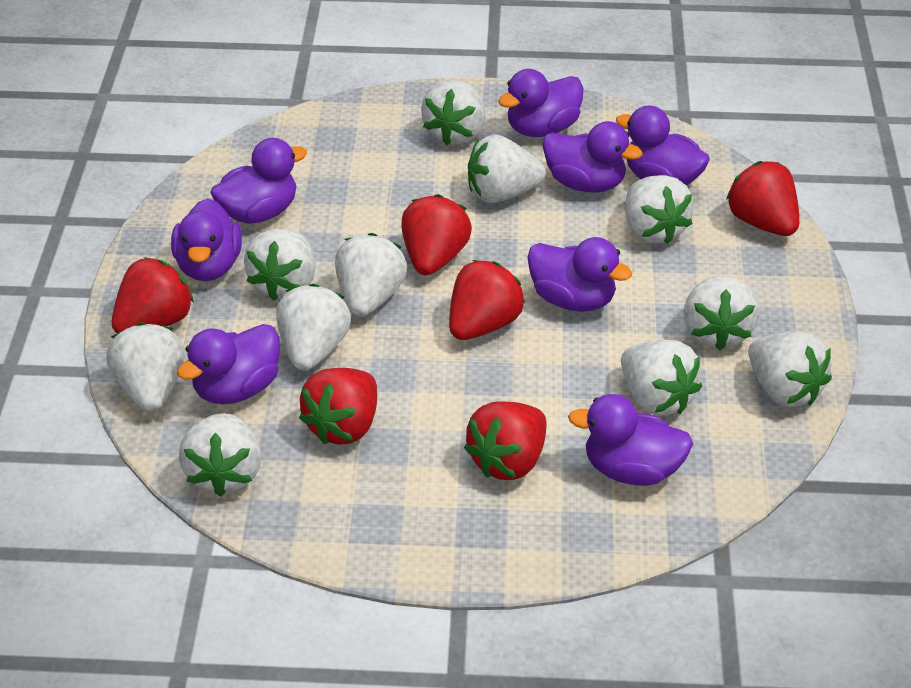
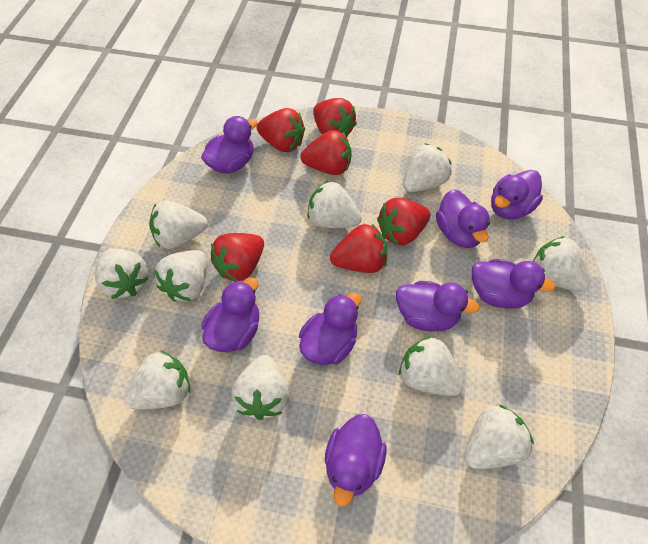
white strawberry: [106,322,185,411] [179,413,262,497] [244,229,316,301] [276,284,351,370] [335,233,407,316] [421,80,485,145] [468,134,546,203] [621,340,702,416] [625,175,694,244] [684,275,760,350] [748,332,832,407] = 11 -> [95,249,149,299] [124,351,190,410] [149,201,208,249] [154,250,207,301] [231,355,289,420] [307,181,362,228] [399,336,463,396] [403,143,451,192] [464,405,534,469] [533,236,590,292] = 10

